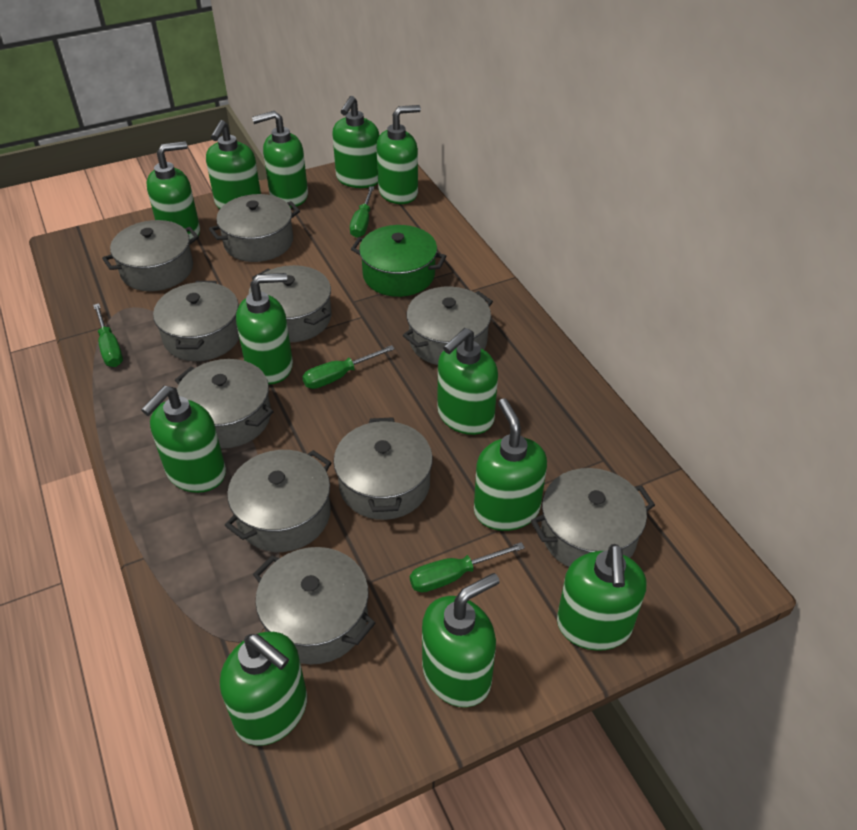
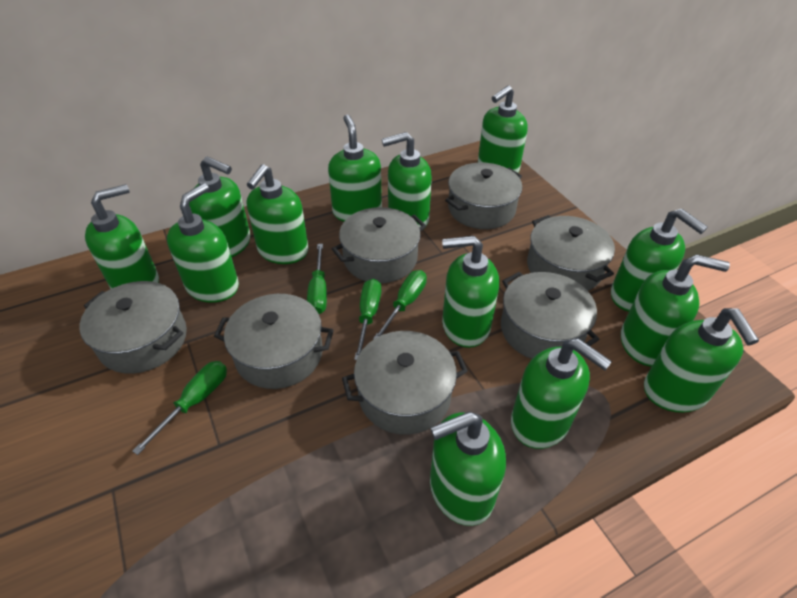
green pot: [351,225,446,297] = 1 -> none = 0
green soap dispenser: [141,386,226,493] [146,141,200,239] [206,120,261,209] [220,632,307,746] [236,273,293,385] [252,111,308,208] [332,96,379,188] [376,105,421,204] [422,573,500,707] [437,328,498,435] [474,398,547,531] [557,544,646,651] = 12 -> [85,184,159,289] [167,183,239,303] [189,156,251,257] [247,164,309,264] [328,115,382,222] [382,132,432,230] [430,412,506,526] [442,236,499,348] [478,85,528,173] [511,338,612,449] [611,209,708,312] [621,254,730,366] [644,308,759,413] = 13
grey pot: [102,220,199,291] [153,281,239,361] [175,359,274,449] [209,194,300,262] [225,450,332,552] [248,265,332,342] [253,547,375,665] [333,417,433,520] [403,286,493,365] [531,468,655,567] = 10 -> [80,281,187,374] [214,294,334,389] [332,207,426,283] [342,331,468,435] [445,163,522,229] [501,272,599,359] [527,215,615,291] = 7

